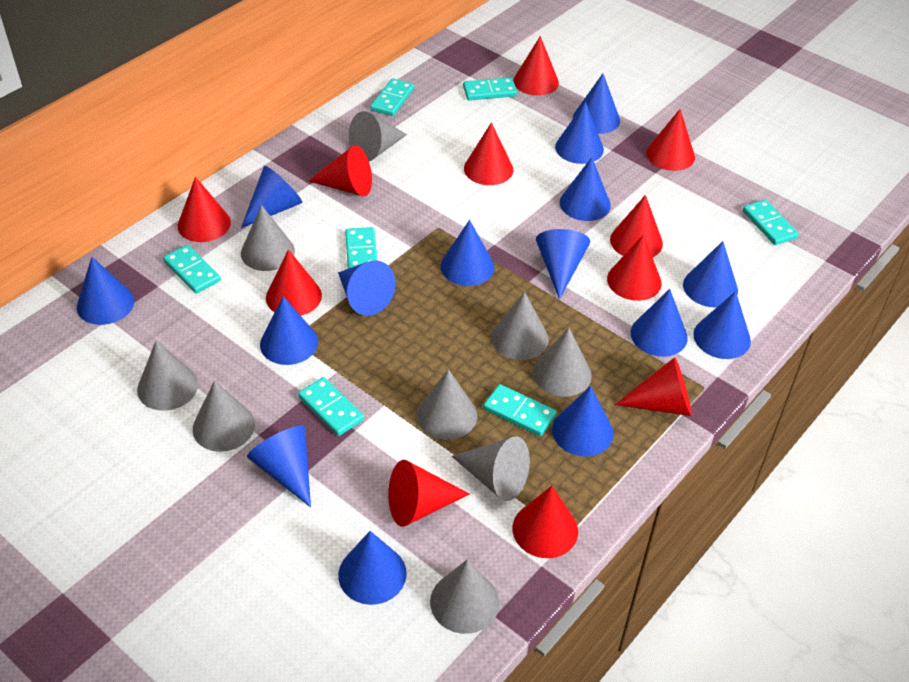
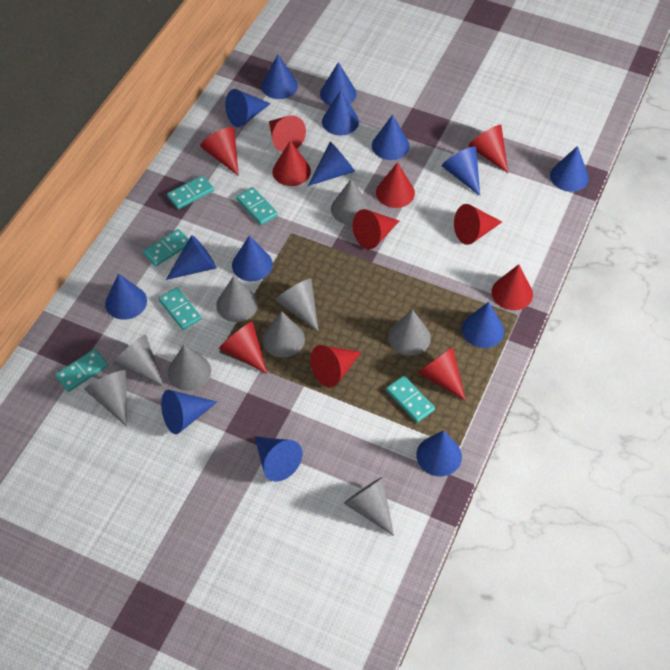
turquoise domino: [163,245,221,293] [298,377,364,436] [345,227,377,269] [370,78,414,116] [463,77,517,100] [483,384,557,436] [743,199,799,245] = 7 -> [55,349,108,392] [143,229,189,266] [158,287,202,330] [167,175,214,209] [236,187,278,225] [386,376,435,423] = 6

